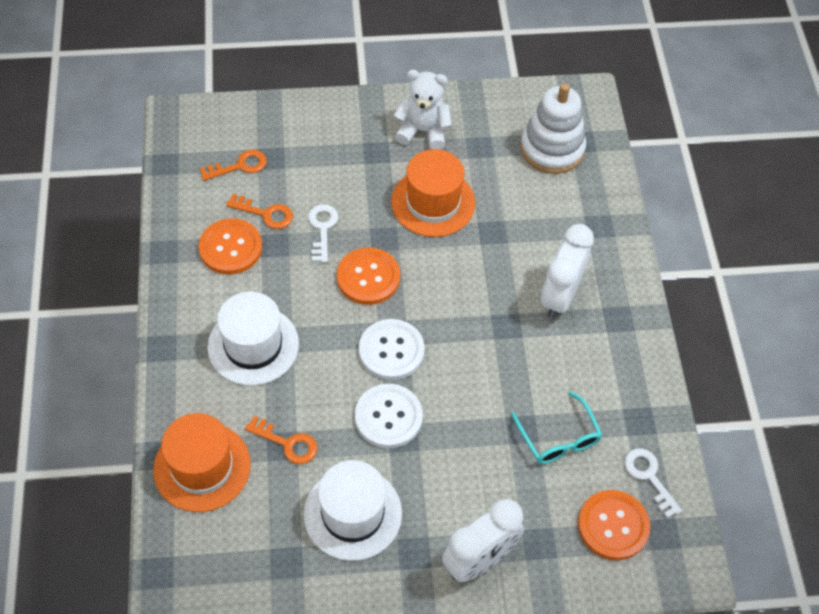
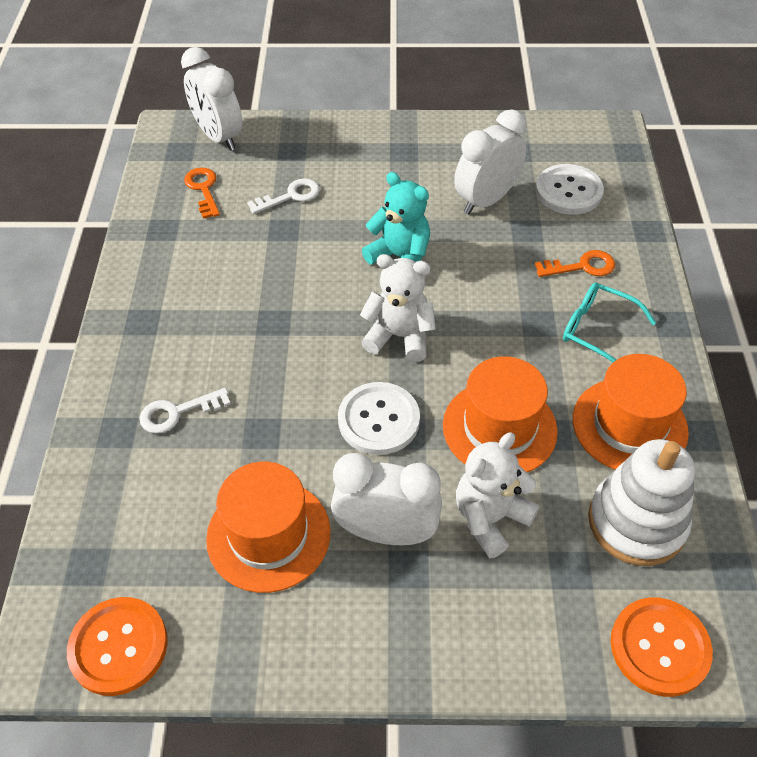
orange button: [199,218,262,274] [337,247,400,305] [578,490,650,560] = 3 -> [67,597,168,696] [611,597,713,697] = 2
orange hat: [153,413,251,512] [391,149,475,237] = 2 -> [206,462,331,593] [443,356,558,473] [573,354,689,470] = 3
orange key: [200,149,267,181] [226,194,293,229] [245,416,318,464] = 3 -> [184,168,220,219] [535,250,615,277] = 2
turquoise teddy bear: none = 0 -> [362,172,430,265] = 1
white clock: [442,499,524,582] [541,224,594,318] = 2 -> [181,47,243,151] [331,453,442,545] [454,109,526,215] = 3
white hat: [207,292,299,386] [304,460,402,561] = 2 -> none = 0
white teddy bear: [394,70,452,150] = 1 -> [360,254,436,362] [456,432,539,559] = 2

